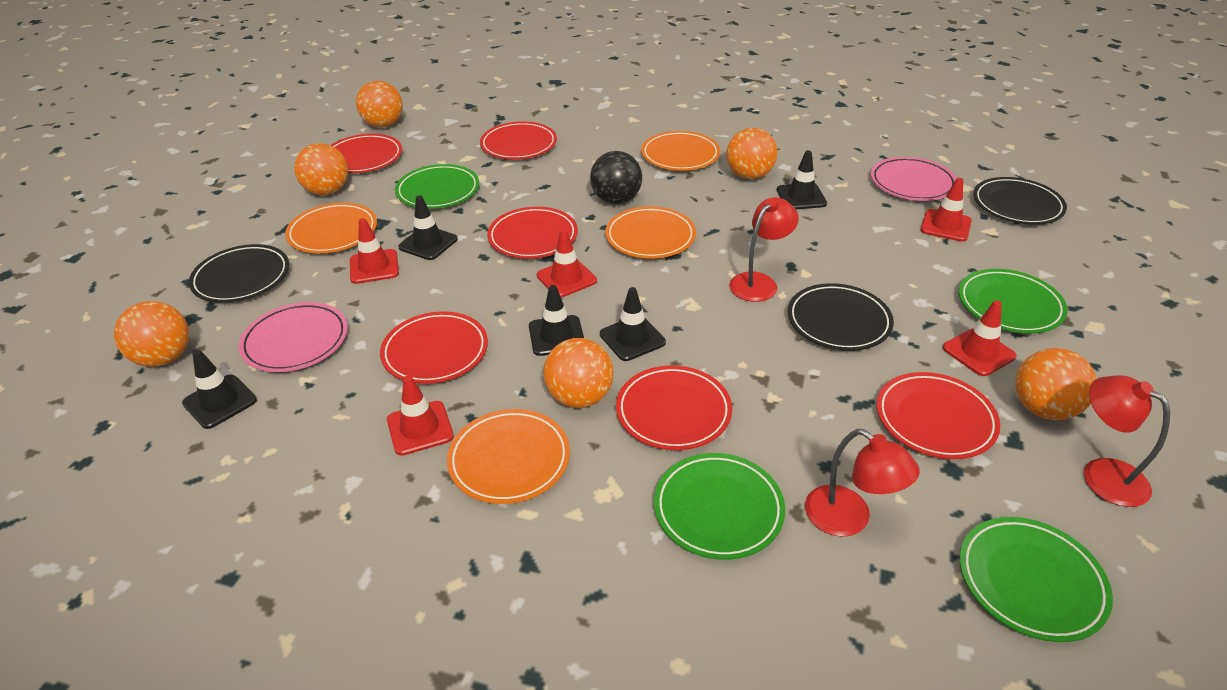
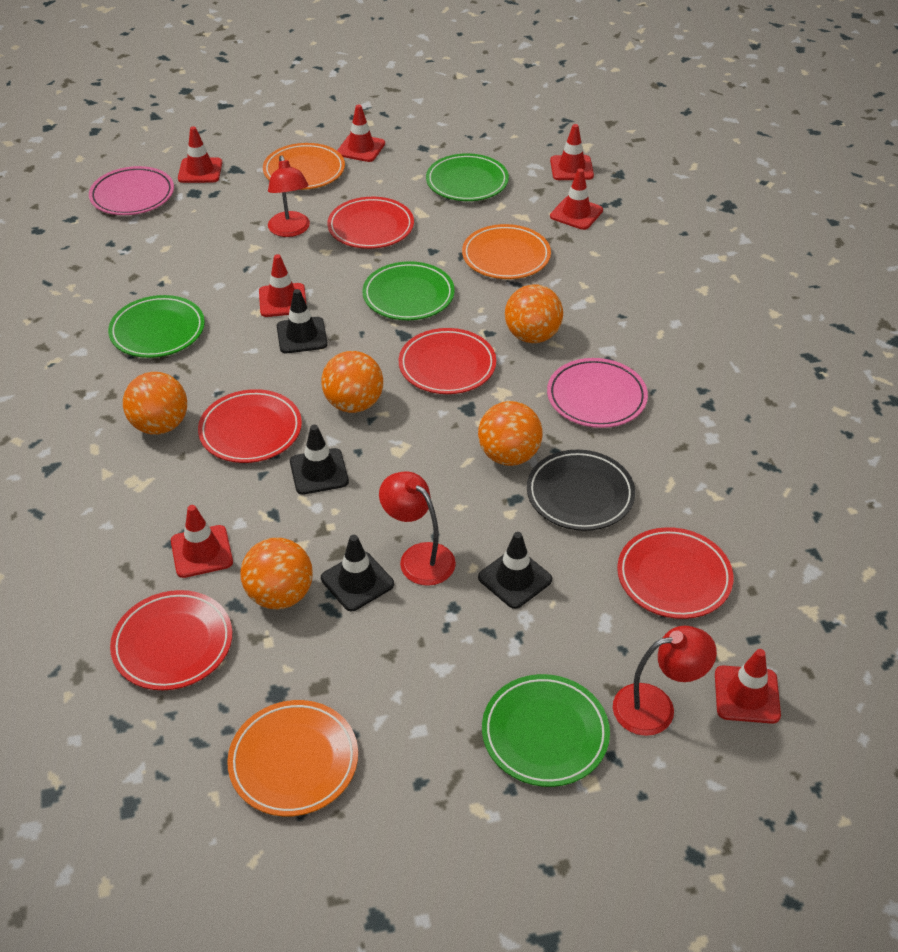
black ball: [590,151,642,204] = 1 -> none = 0
black plate: [189,244,289,303] [788,283,894,351] [973,177,1067,225] = 3 -> [527,450,635,531] = 1
black traffic cone: [182,350,257,429] [398,195,457,260] [529,285,584,356] [600,287,666,361] [777,150,827,209] = 5 -> [277,289,328,353] [290,425,349,495] [321,535,394,611] [478,532,552,609] = 4
orange ball: [114,301,189,367] [294,143,348,195] [356,81,403,127] [543,338,614,408] [726,128,777,179] [1015,348,1097,420] = 6 -> [123,372,187,435] [240,538,313,609] [321,351,383,413] [478,401,543,466] [505,284,563,343] = 5
orange plate: [285,203,377,253] [447,409,570,504] [605,206,696,258] [641,131,720,171] = 4 -> [227,700,358,816] [263,143,345,190] [462,224,551,279] = 3
red plate: [331,134,402,173] [380,311,488,384] [480,121,557,159] [487,207,578,259] [616,365,732,450] [877,372,1001,459] = 6 -> [110,590,232,690] [198,389,302,463] [327,197,414,249] [399,328,496,394] [617,527,734,619] = 5
red traffic cone: [350,218,399,284] [387,376,454,456] [537,229,597,298] [921,178,972,242] [943,300,1017,376] = 5 -> [171,505,233,578] [178,126,222,183] [259,254,306,317] [337,104,385,162] [550,124,594,180] [550,168,603,230] [715,649,781,724] = 7

